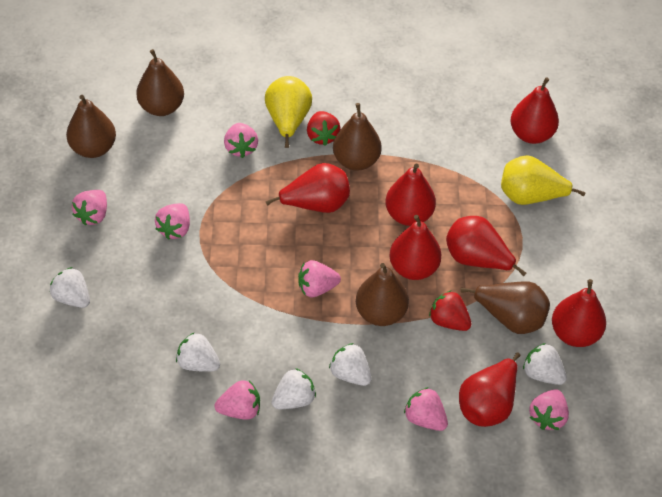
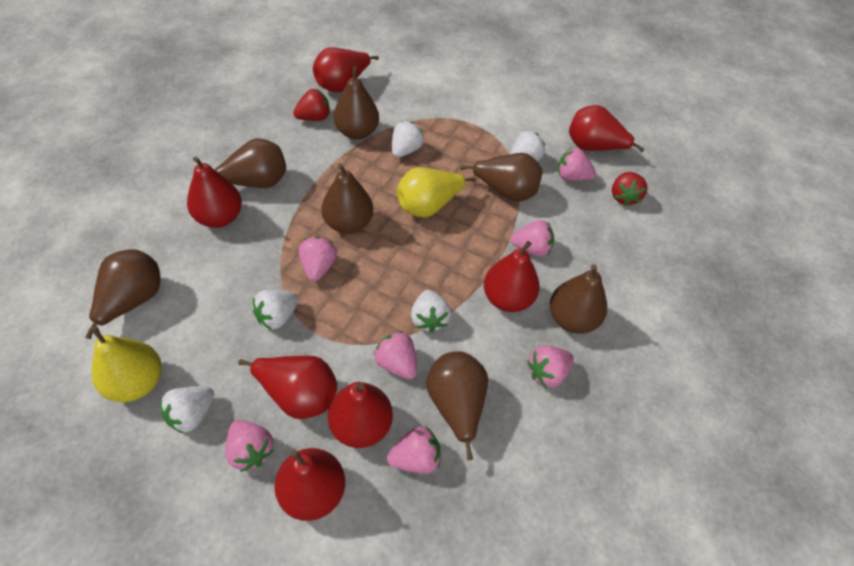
brown pear: [66,95,116,158] [136,49,184,116] [333,103,382,171] [356,263,409,326] [461,281,550,334] = 5 -> [85,249,160,339] [214,138,286,188] [321,163,373,234] [334,66,379,140] [426,351,488,460] [460,153,543,202] [550,264,607,334] = 7

